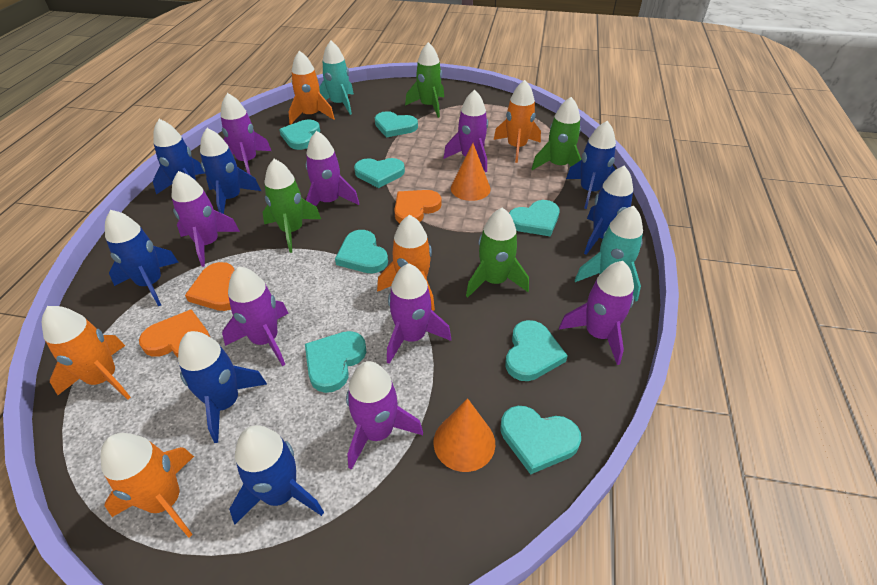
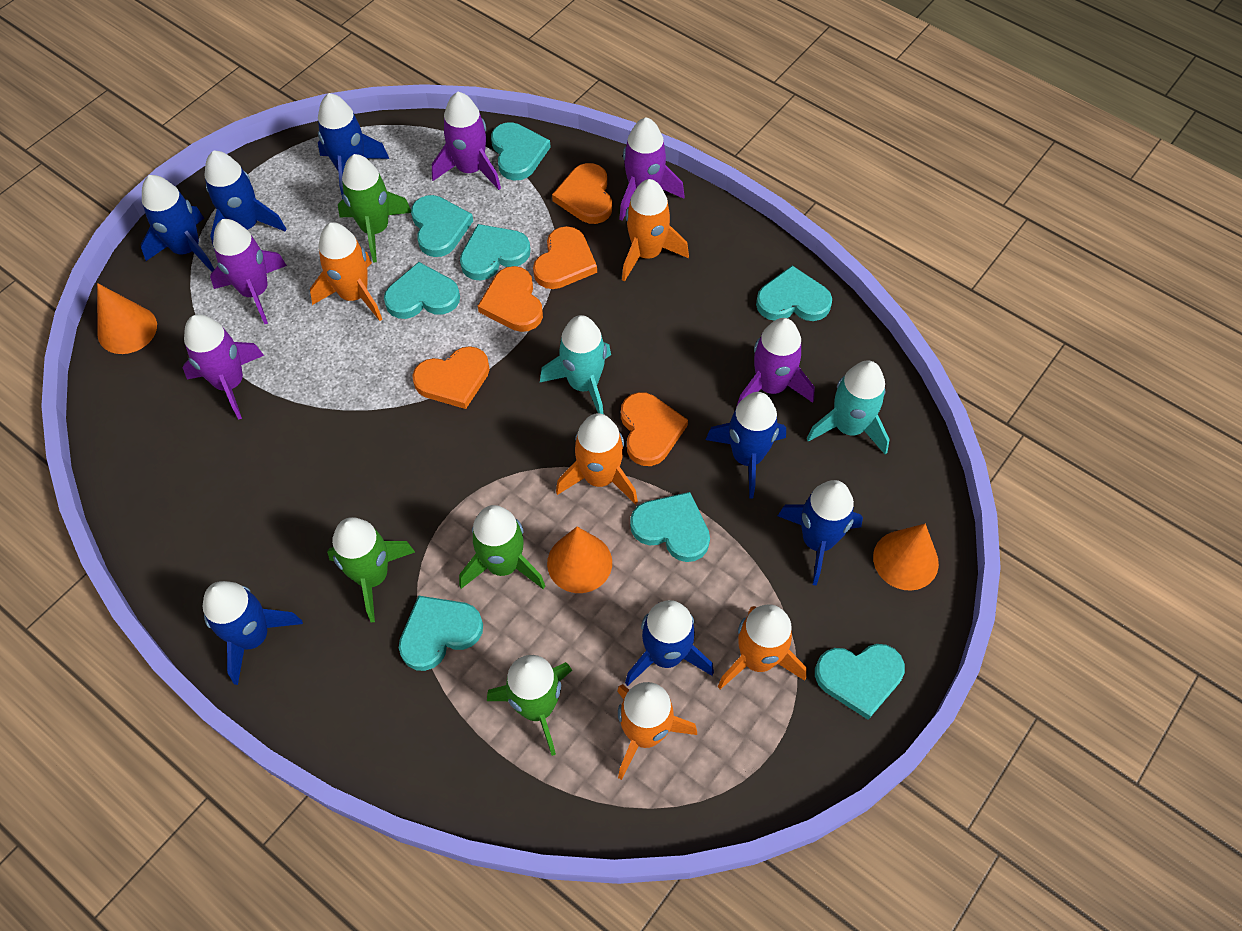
orange cone: [433,398,495,472] [451,143,491,201] = 2 -> [97,283,157,354] [547,527,612,593] [873,524,939,591] = 3
orange heart: [139,309,210,357] [185,262,235,311] [394,190,442,223] = 3 -> [412,346,490,409] [478,266,543,332] [533,226,597,289] [552,163,612,224] [621,392,688,466] = 5
purple rocket: [172,171,240,267] [221,93,271,174] [222,266,288,366] [306,131,359,206] [346,361,423,470] [387,263,451,364] [444,90,488,172] [559,261,634,365] = 8 -> [183,314,264,420] [210,219,287,324] [432,92,501,190] [619,117,685,220] [737,318,815,405] = 5

